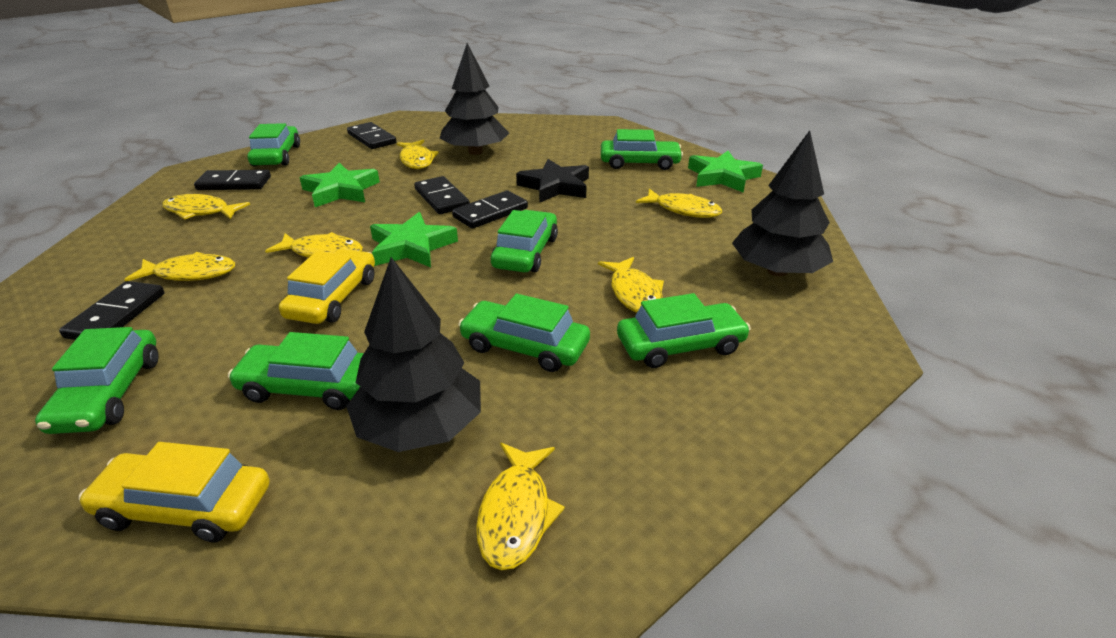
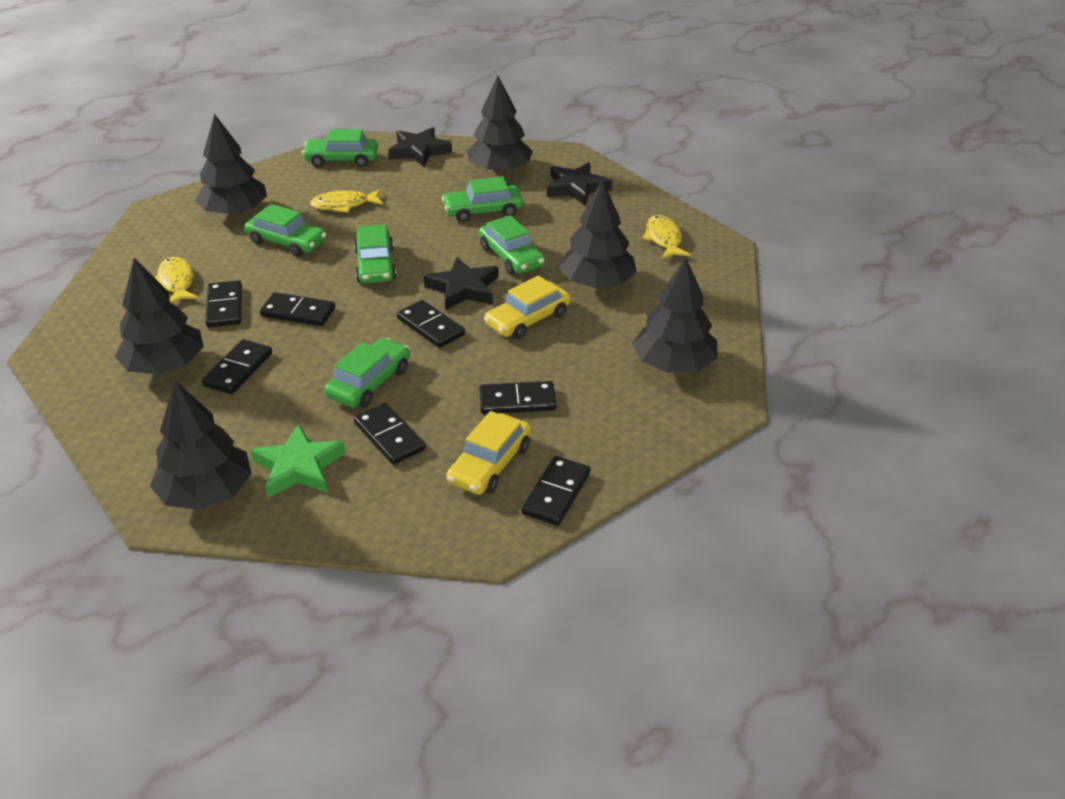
black domino: [59,281,164,340] [194,170,271,190] [347,122,396,149] [414,176,470,214] [452,190,528,229] = 5 -> [201,339,272,394] [205,280,242,327] [260,292,335,326] [354,403,426,465] [397,300,465,348] [479,381,557,414] [521,456,590,526] = 7
black star: [516,159,589,203] = 1 -> [388,127,452,167] [424,257,499,310] [547,162,612,206] = 3
black tree: [346,257,481,452] [439,43,509,155] [732,130,833,276] = 3 -> [115,258,204,375] [150,380,251,510] [195,114,267,216] [467,76,533,174] [559,180,637,288] [632,257,717,373] = 6
green car: [35,327,159,434] [228,332,364,410] [248,123,300,166] [458,294,590,372] [491,210,558,272] [601,129,683,170] [617,293,751,368] = 7 -> [245,204,326,257] [302,129,378,167] [325,338,410,408] [354,225,396,284] [442,176,524,222] [479,215,545,274] = 6
green star: [300,163,380,207] [370,212,458,267] [688,151,763,193] = 3 -> [250,423,346,498] = 1
yellow fish: [124,252,235,281] [162,194,250,220] [265,232,363,258] [397,140,439,169] [476,443,565,571] [598,257,664,313] [636,189,722,218] = 7 -> [155,257,199,303] [310,189,383,213] [643,215,691,259] = 3

